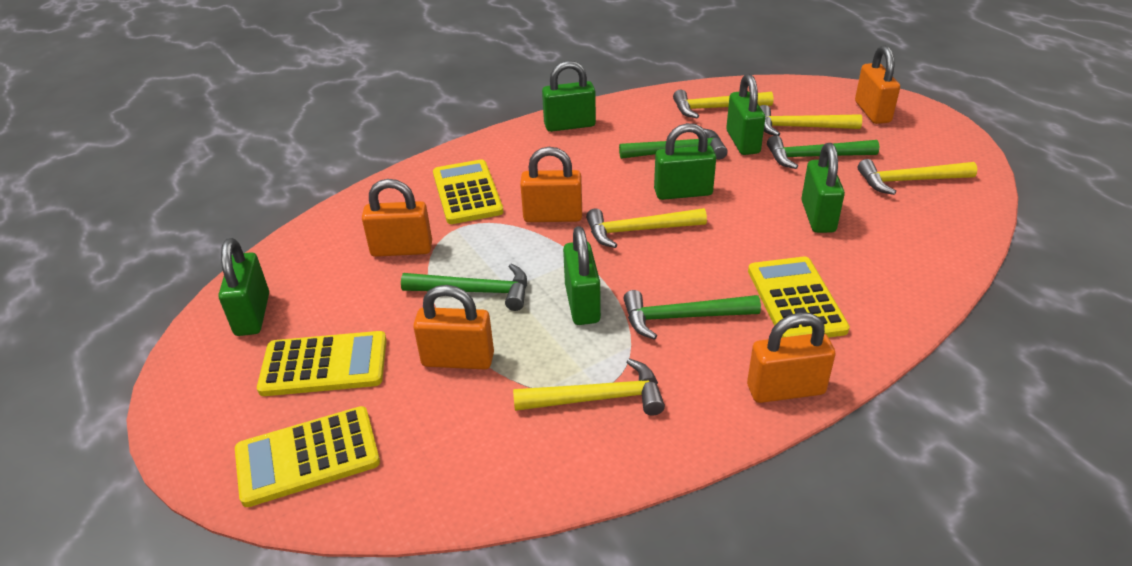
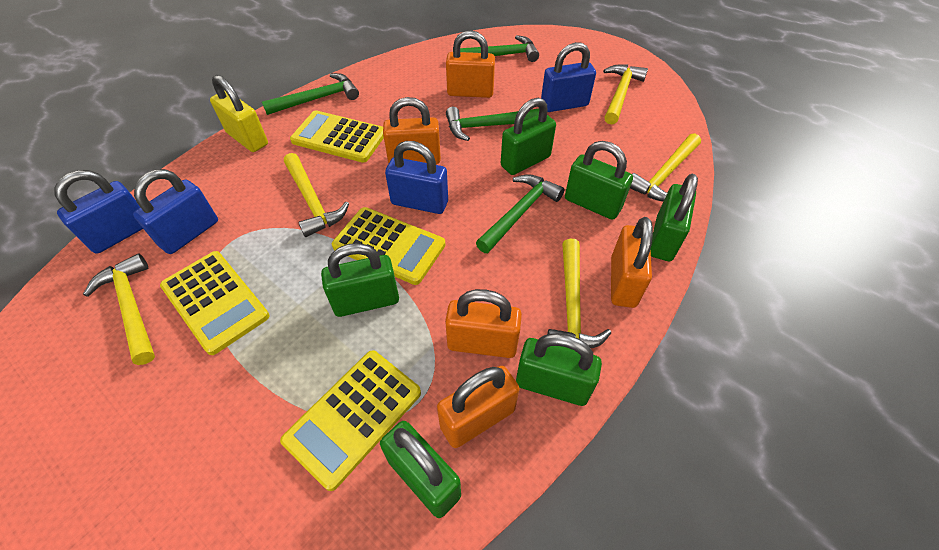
blue padlock: none = 0 -> [55,170,143,254] [133,169,218,254] [385,141,448,214] [541,42,596,112] = 4
yellow padlock: none = 0 -> [210,75,268,152] = 1

